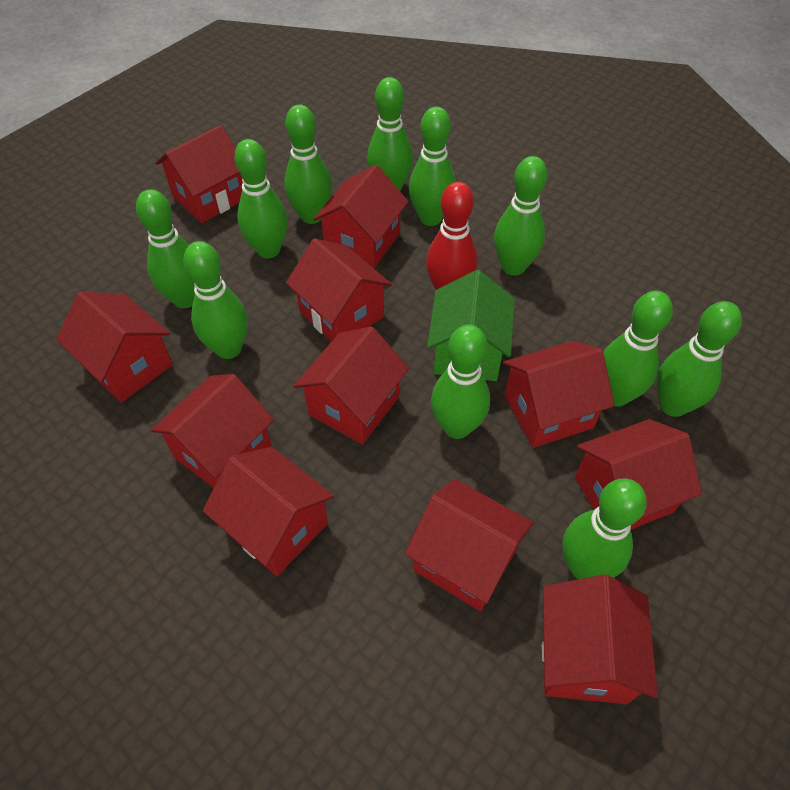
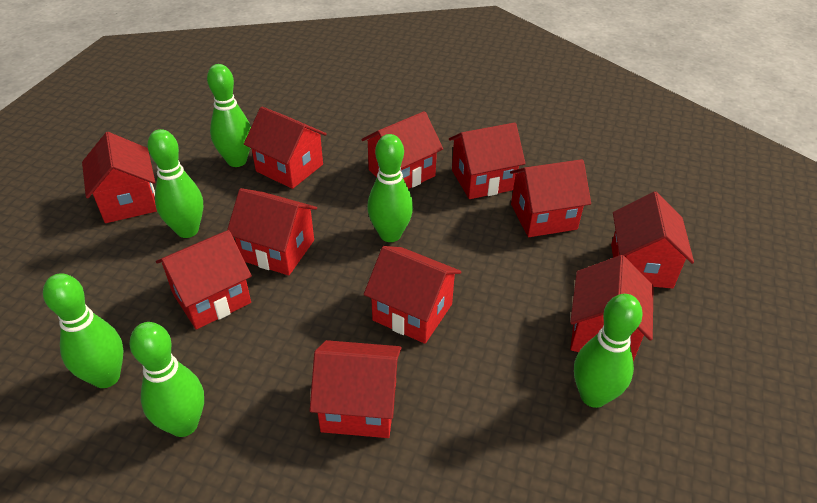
green bowling pin: [136,189,195,308] [183,241,248,359] [234,139,288,258] [284,104,332,224] [367,77,413,191] [409,106,456,226] [431,325,490,439] [494,156,547,276] [562,478,647,579] [603,291,673,407] [657,301,742,417] = 11 -> [43,273,123,388] [129,322,204,437] [147,129,203,238] [207,64,251,167] [367,134,413,242] [574,294,643,408] = 6
green house: [427,270,515,381] = 1 -> none = 0
red bowling pin: [426,182,478,290] = 1 -> none = 0

